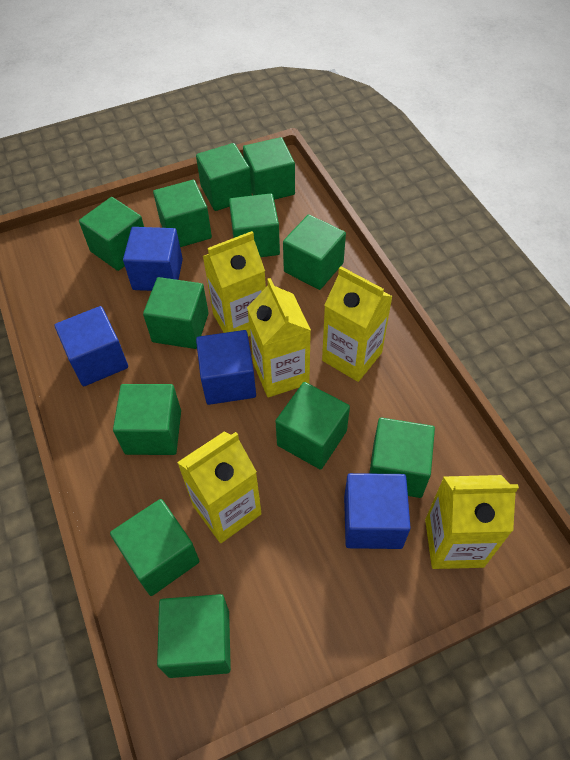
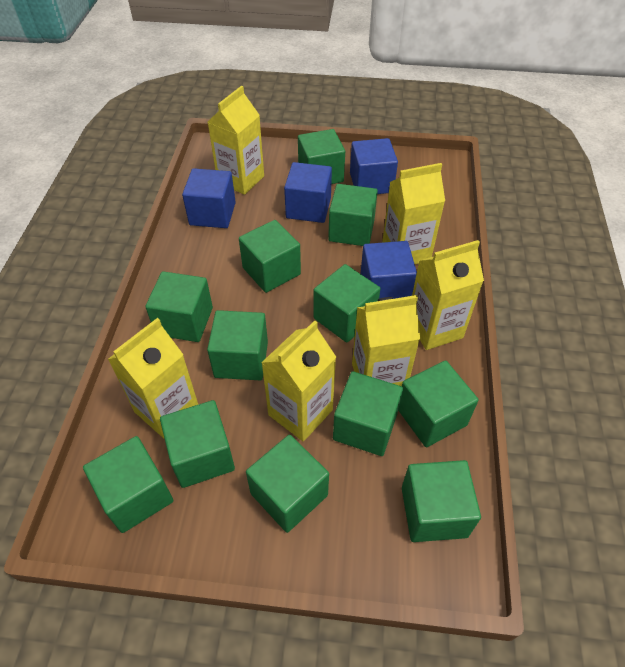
yellow carton: [177,432,262,543] [203,231,266,336] [247,278,311,397] [322,266,393,382] [425,475,519,569] = 5 -> [108,318,198,438] [208,86,264,195] [261,321,336,442] [352,295,420,386] [382,163,445,264] [412,240,484,350] = 6

